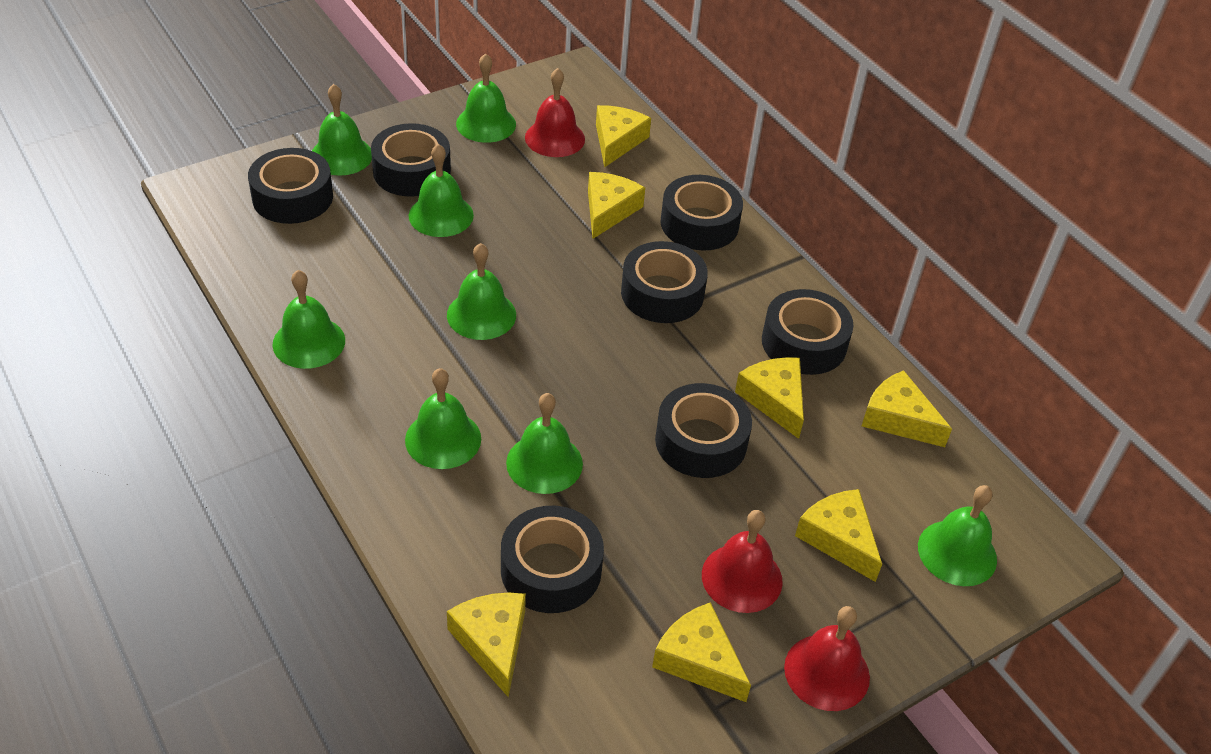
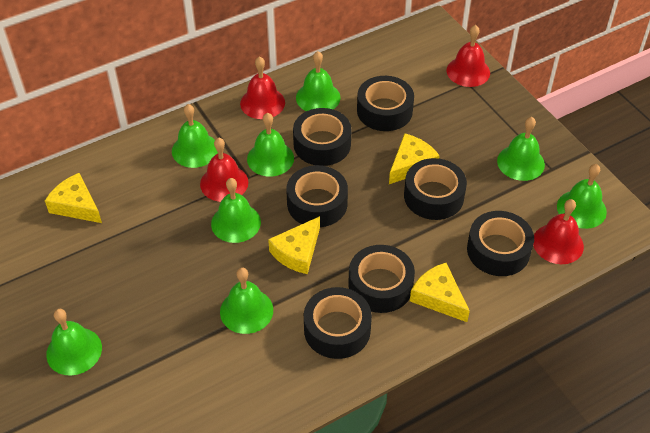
red bell: [525,68,585,157] [702,510,783,613] [784,606,870,711] = 3 -> [200,137,248,202] [240,56,285,119] [446,25,490,87] [533,199,584,264] = 4
yellow cheese: [447,593,526,697] [588,172,645,239] [596,105,651,167] [652,602,751,702] [735,357,804,439] [795,489,882,582] [862,370,952,447] = 7 -> [45,173,102,223] [268,216,320,274] [389,133,440,184] [410,263,470,322] = 4

